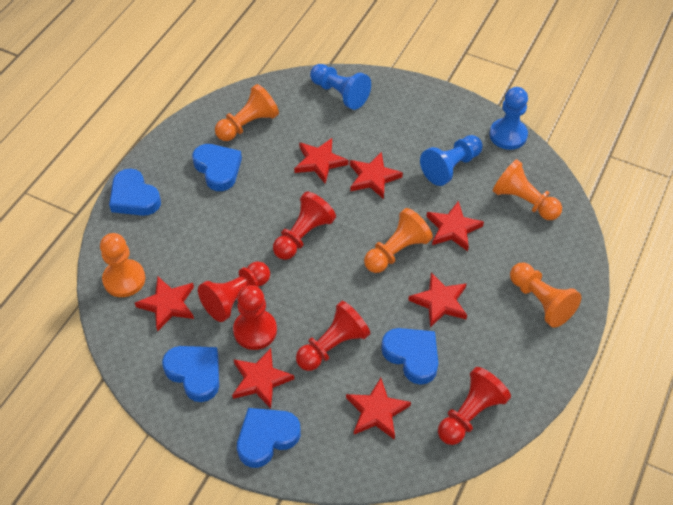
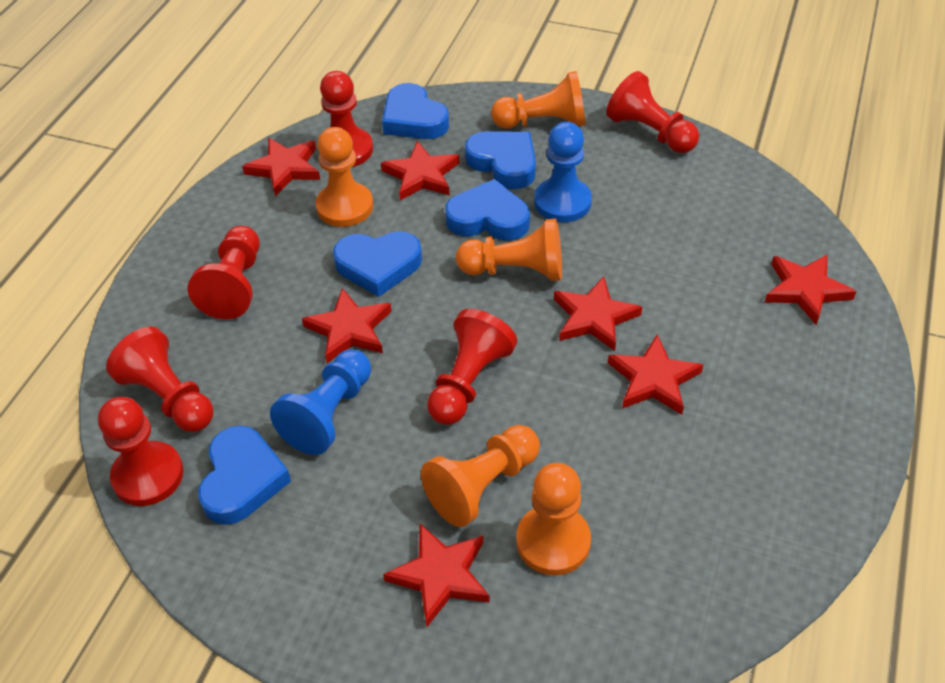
blue pawn: [310,64,371,110] [420,135,483,186] [489,87,528,150] = 3 -> [270,350,371,455] [534,122,592,222] = 2
red pawn: [198,261,270,322] [233,285,277,350] [273,192,336,260] [296,301,370,371] [438,367,511,445] = 5 -> [98,397,184,506] [106,326,213,432] [187,226,260,319] [319,71,373,167] [427,309,517,425] [606,71,699,153] = 6

